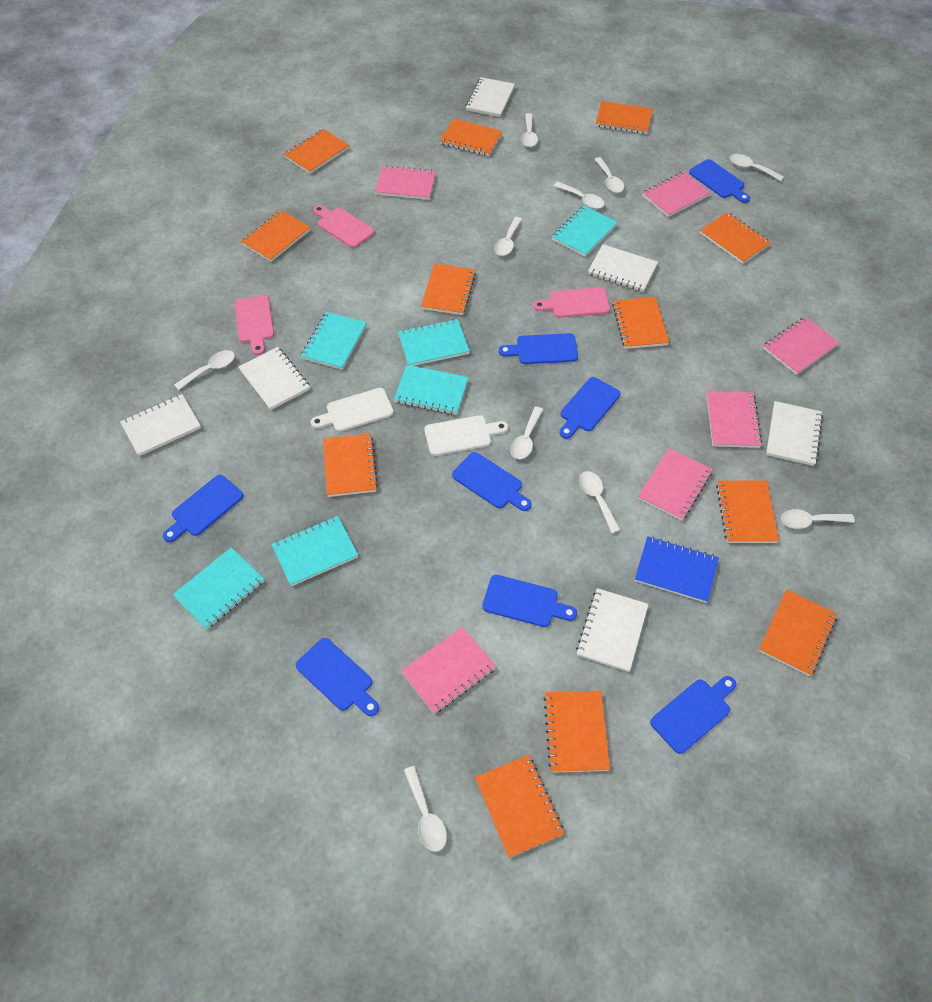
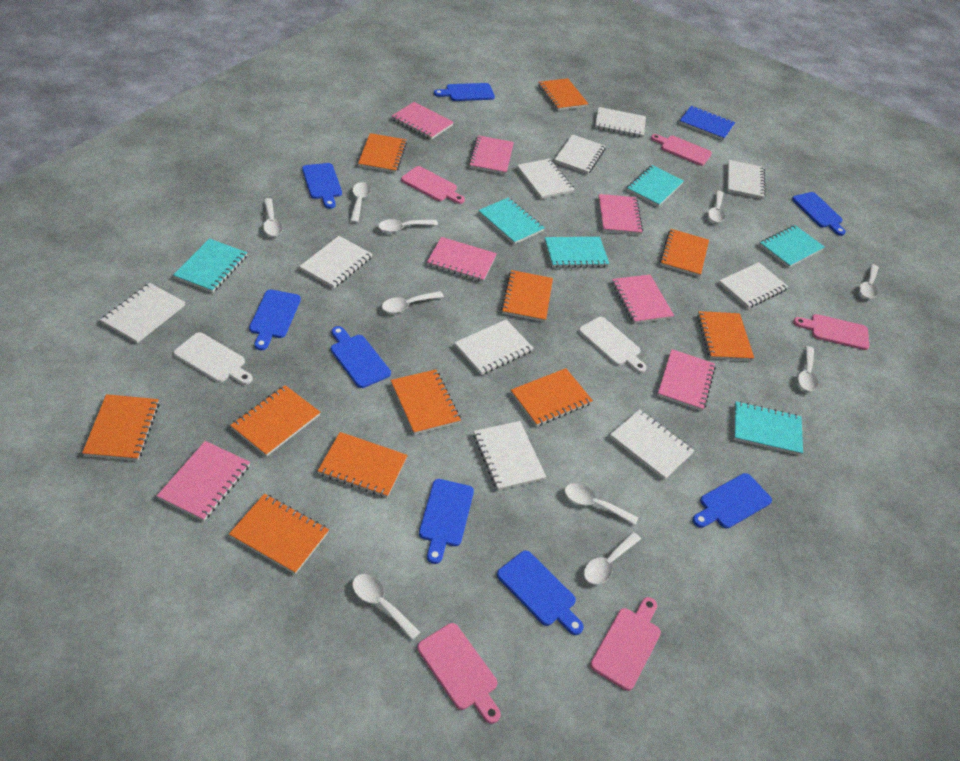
orange notebook: [241,210,311,262] [284,129,349,174] [323,433,378,497] [421,264,476,315] [439,119,503,156] [475,755,564,858] [543,691,610,773] [595,101,653,134] [612,297,669,349] [700,212,771,264] [716,481,779,543] [758,589,837,676] = 12 -> [82,394,159,461] [229,494,329,574] [230,385,320,457] [318,432,408,498] [358,133,407,173] [391,369,461,434] [501,270,553,322] [511,368,593,426] [538,78,588,110] [660,229,709,277] [697,311,754,361] = 11
pink cutting board: [235,295,274,355] [313,205,374,248] [533,287,610,318] = 3 -> [401,166,465,204] [417,623,501,724] [590,597,661,691] [651,134,712,166] [793,314,869,350] = 5
pink notebook: [375,165,436,200] [401,627,496,714] [638,448,713,521] [642,171,711,217] [706,391,762,448] [763,317,840,375] = 6 -> [157,441,250,521] [392,102,454,140] [427,237,497,282] [469,135,514,175] [598,194,643,235] [612,275,674,324] [657,349,716,411] = 7
white notebook: [120,394,201,456] [239,347,310,410] [465,77,515,117] [576,588,649,672] [588,244,658,292] [766,401,823,466] = 6 -> [100,283,185,343] [299,236,372,289] [454,320,533,375] [473,421,546,491] [517,159,575,199] [554,134,605,174] [595,107,646,138] [610,409,695,480] [719,262,788,308] [727,160,766,199] = 10

